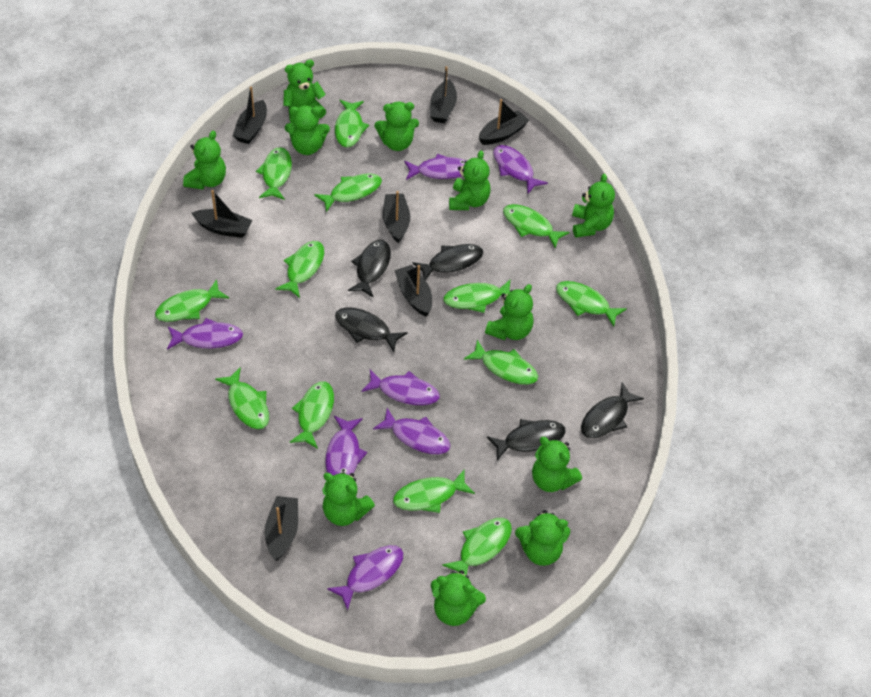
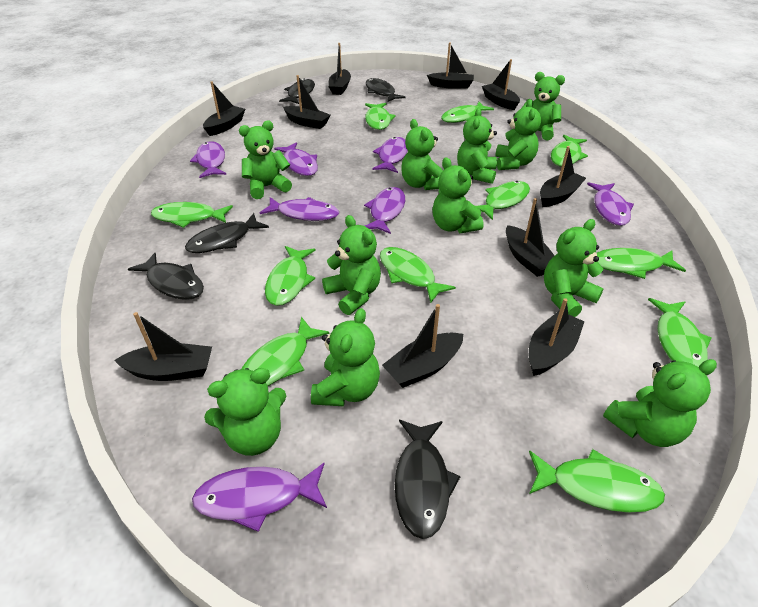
black boat: [192,190,252,238] [233,86,267,144] [265,496,298,561] [383,191,410,243] [394,265,432,317] [430,66,457,123] [478,99,529,145] = 7 -> [114,312,212,381] [203,82,245,136] [283,75,330,129] [328,43,351,95] [382,304,463,388] [427,42,474,89] [482,59,520,110] [506,198,554,277] [529,298,584,376] [540,146,586,207] = 10
green fish: [155,279,229,322] [215,367,269,429] [256,147,292,200] [275,241,324,298] [289,381,334,449] [314,173,382,212] [335,100,369,147] [393,469,475,513] [442,518,512,576] [443,279,511,313] [464,340,538,385] [503,204,570,248] [556,281,627,327] = 13 -> [151,202,233,228] [242,317,329,386] [265,246,316,306] [365,103,396,130] [380,247,456,303] [441,102,494,123] [475,181,530,220] [529,449,665,513] [551,135,588,167] [597,248,686,279] [648,298,711,367] = 11

